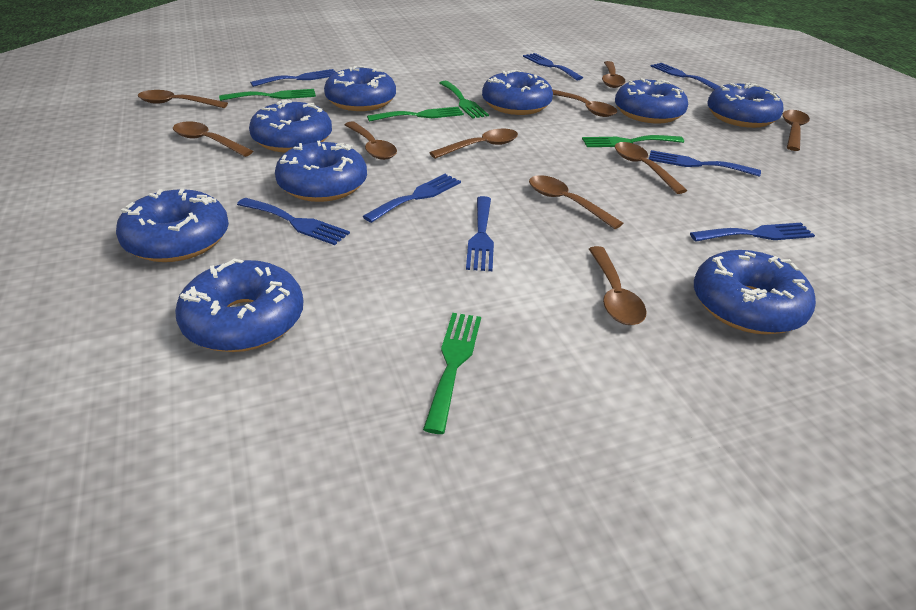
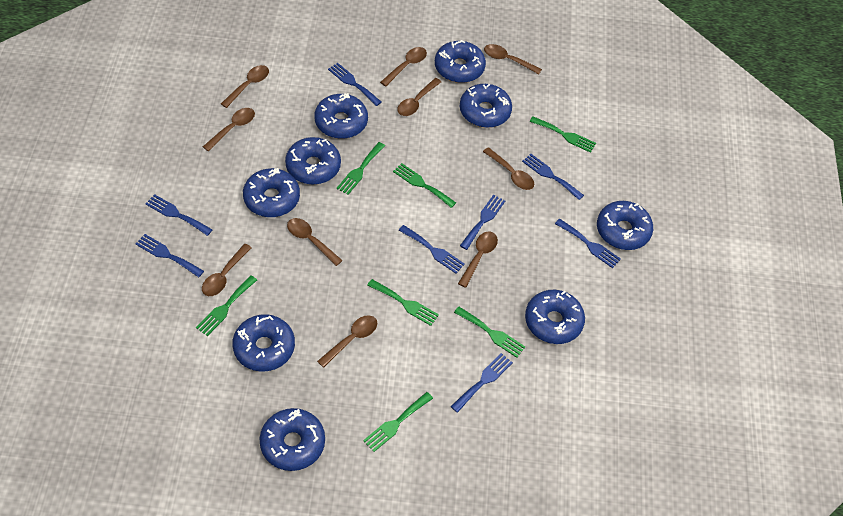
green fork: [219,89,316,101] [367,107,464,122] [423,313,481,434] [440,81,489,119] [582,135,684,147] = 5 -> [196,275,257,336] [337,142,385,195] [363,392,433,452] [367,279,439,326] [393,163,456,208] [454,307,525,358] [530,117,596,153] = 7

